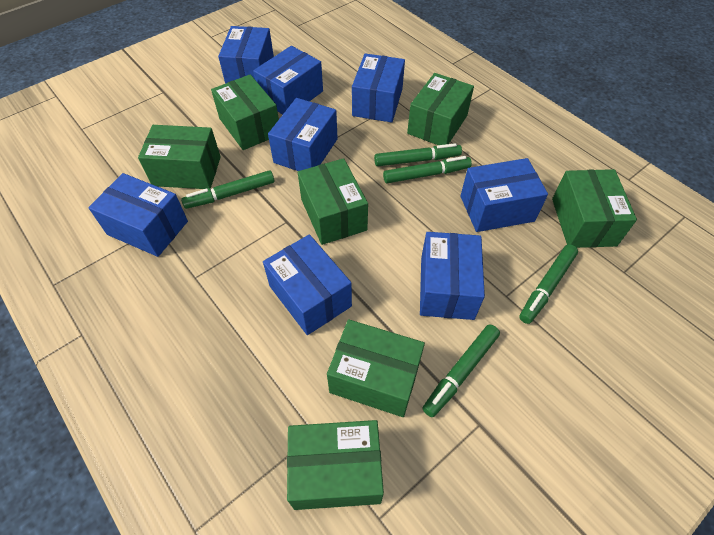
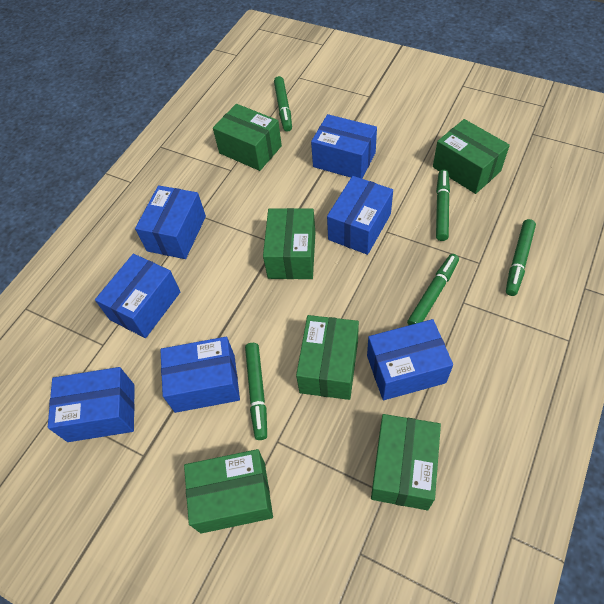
blue box: [88,173,188,257] [218,26,274,84] [253,46,323,114] [263,234,352,335] [268,98,338,171] [352,53,405,122] [420,232,485,320] [461,158,548,232] = 8 -> [48,367,135,442] [95,254,180,338] [135,185,206,259] [160,337,240,413] [311,114,377,179] [327,176,393,255] [367,319,453,400] = 7
green box: [138,125,221,189] [211,75,279,150] [287,420,384,510] [298,158,368,245] [327,319,425,417] [407,73,474,145] [552,169,637,248] = 7 -> [184,449,273,534] [213,104,282,171] [263,208,315,279] [296,315,359,400] [371,414,441,510] [433,119,510,194] = 6

